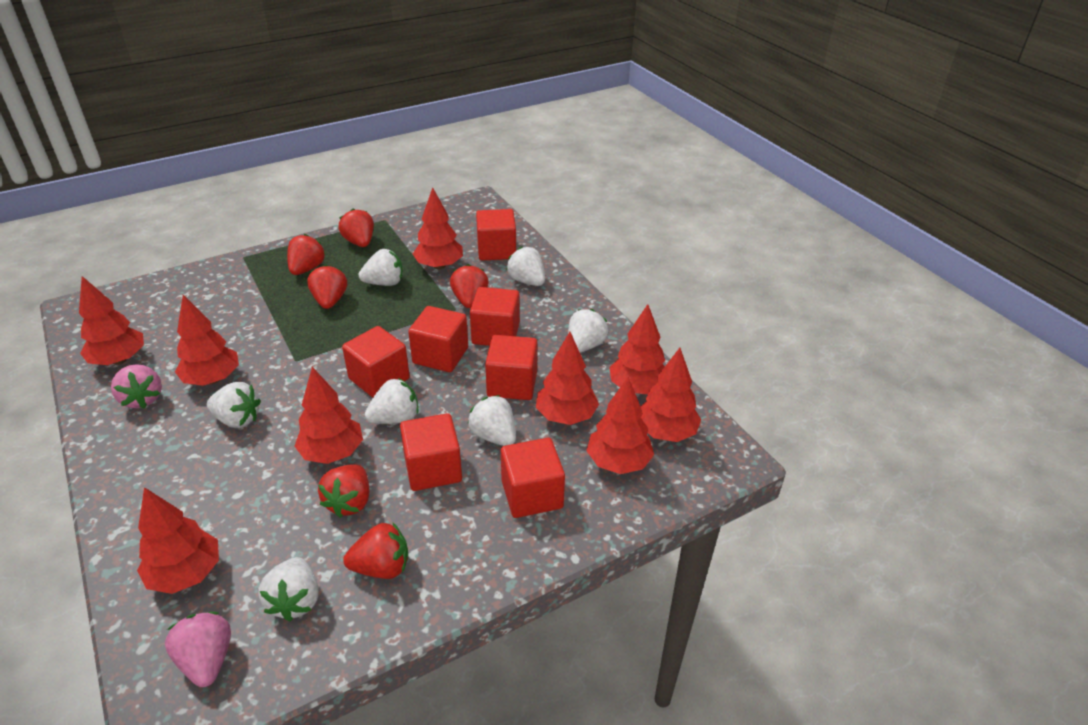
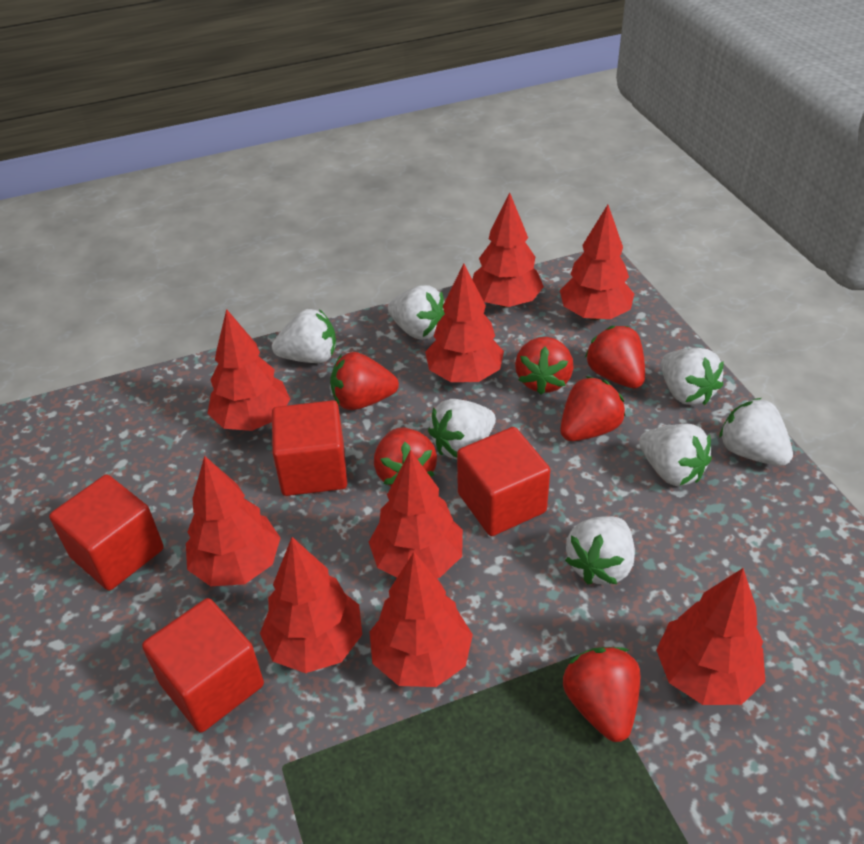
pink strawberry: [111,364,162,409] [165,612,231,687] = 2 -> none = 0
red cube: [342,326,410,398] [400,413,462,491] [408,306,468,372] [470,287,520,346] [476,209,516,260] [485,335,537,400] [501,438,565,518] = 7 -> [49,474,164,591] [142,598,264,733] [272,400,347,496] [457,427,550,536] = 4

